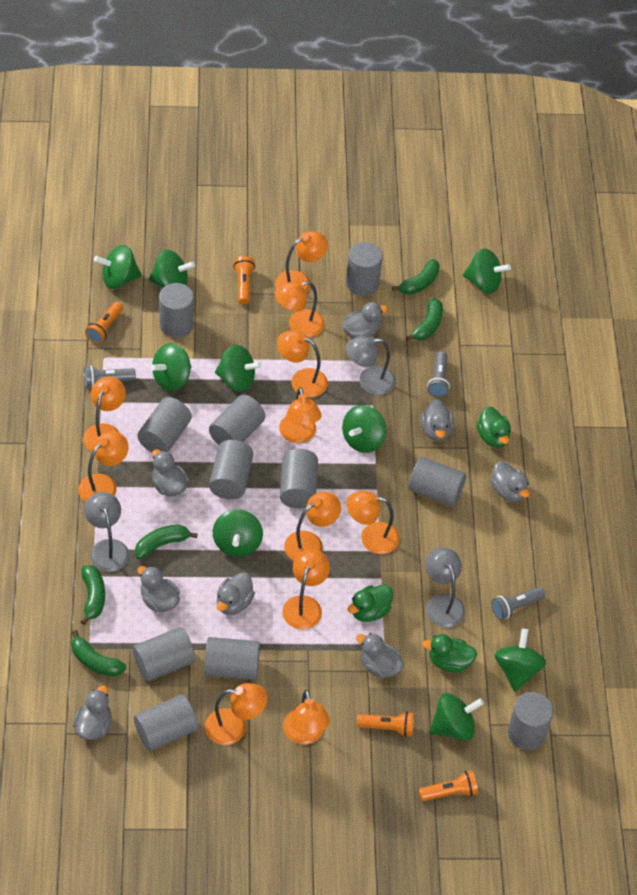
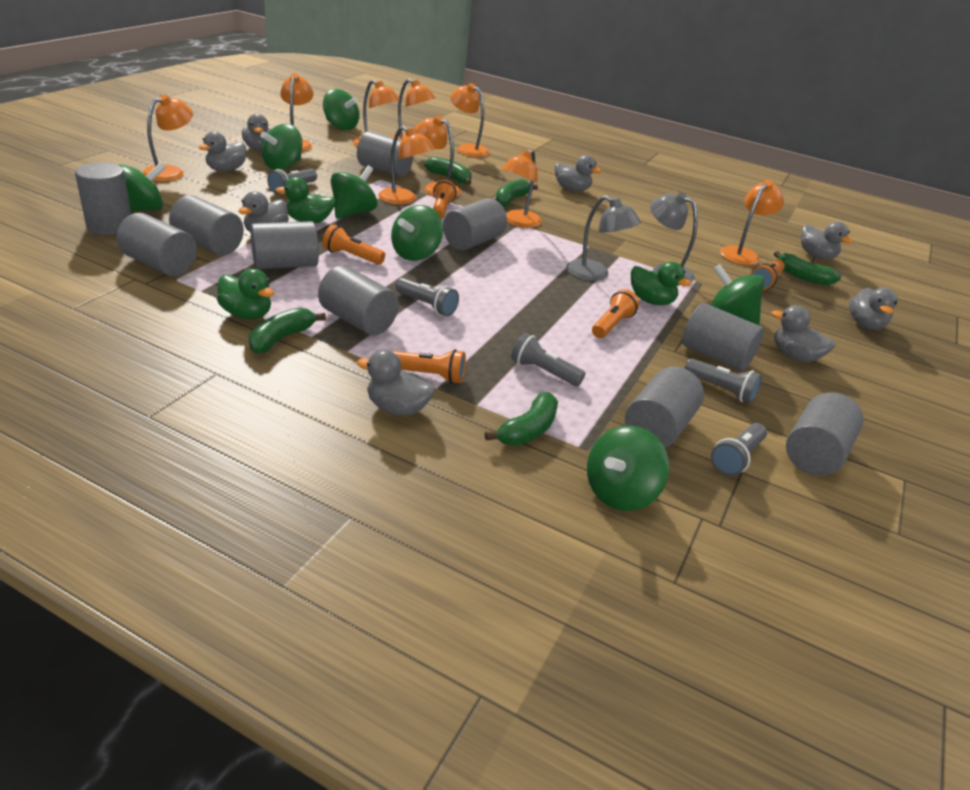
green spinning top: [94,245,142,289] [149,250,195,288] [150,343,191,391] [213,509,263,557] [215,345,262,392] [342,405,386,453] [429,693,484,741] [463,249,511,294] [495,628,546,692] = 9 -> [119,162,166,212] [260,124,302,170] [323,89,359,130] [331,165,378,219] [391,205,443,261] [587,425,669,511] [711,264,764,325] = 7
grey cylinder: [133,627,195,681] [134,694,198,751] [138,397,192,452] [159,283,194,338] [204,637,260,680] [209,394,266,445] [209,440,253,500] [280,449,318,509] [346,242,382,296] [408,457,466,507] [508,692,554,750] = 11 -> [75,162,131,235] [117,213,197,276] [169,195,244,255] [250,221,319,269] [318,265,399,335] [357,131,414,177] [443,198,507,250] [625,367,704,448] [682,303,764,371] [786,392,864,476] = 10
grey flashlight: [84,365,136,388] [427,351,450,397] [491,587,545,620] = 3 -> [267,169,317,194] [395,278,459,316] [511,333,585,386] [685,358,762,404] [711,423,767,476] = 5
grey lamp: [84,492,129,572] [346,336,396,395] [425,547,465,628] = 3 -> [566,195,641,281] [650,192,698,285] = 2
orange flashlight: [85,302,123,344] [233,256,255,304] [357,712,414,737] [419,770,478,801] = 4 -> [322,225,385,265] [392,349,466,384] [433,180,457,219] [592,289,639,338] [750,260,785,290] = 5
orange lamp: [78,431,129,502] [83,377,126,452] [205,683,267,745] [275,231,328,293] [275,281,325,337] [277,330,328,397] [279,387,321,443] [283,549,330,630] [283,690,330,745] [284,492,341,561] [346,491,400,554] = 11 -> [142,94,193,181] [280,73,314,152] [353,80,400,146] [378,126,435,205] [390,79,436,140] [415,115,461,197] [450,83,490,157] [501,149,542,228] [720,180,784,265] = 9

